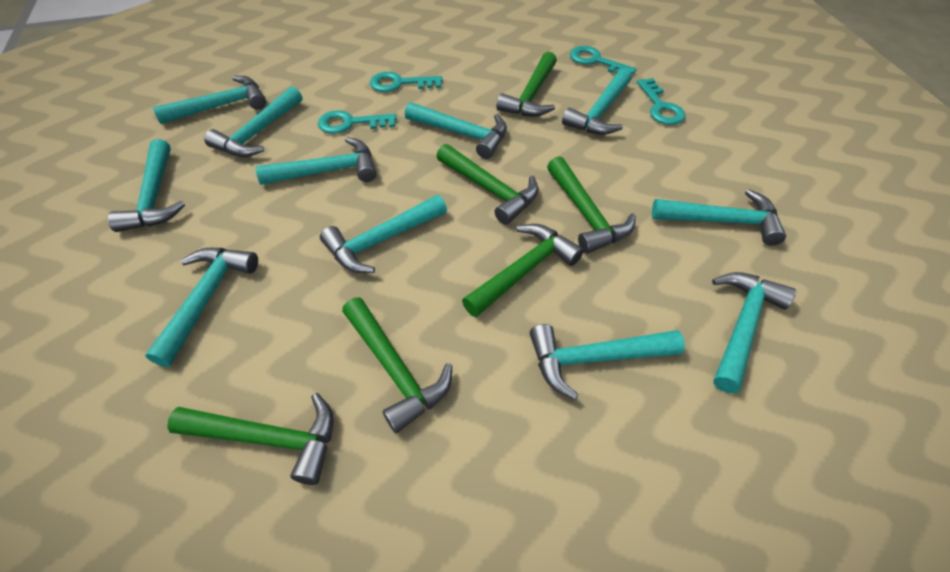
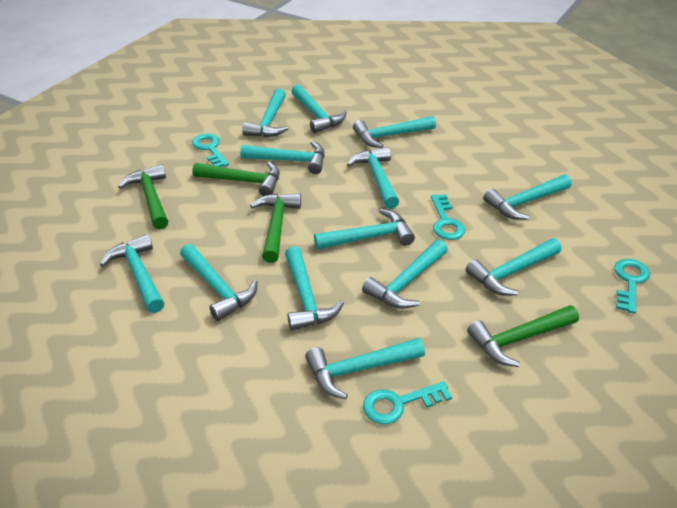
green hammer: [167,393,334,485] [342,297,452,433] [436,144,538,225] [462,224,584,317] [497,52,557,116] [547,156,636,254] = 6 -> [118,164,168,230] [192,162,280,196] [250,193,301,263] [467,305,579,367] = 4
turquoise hammer: [108,139,185,232] [145,248,258,367] [153,76,266,124] [204,86,302,157] [256,137,377,185] [320,195,447,273] [405,102,507,159] [530,324,685,400] [562,69,632,135] [652,189,786,246] [712,272,796,393] = 11 -> [100,234,164,313] [180,244,257,321] [240,141,325,174] [242,88,289,137] [285,246,344,331] [291,85,347,133] [305,338,425,399] [314,209,415,250] [347,147,399,209] [353,116,436,148] [362,239,448,309] [466,238,561,296] [483,175,571,220] = 13

